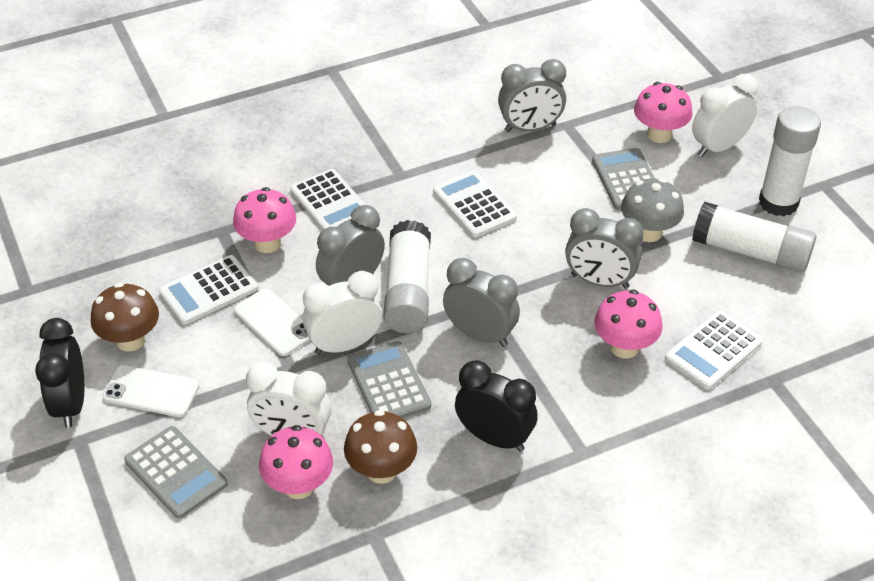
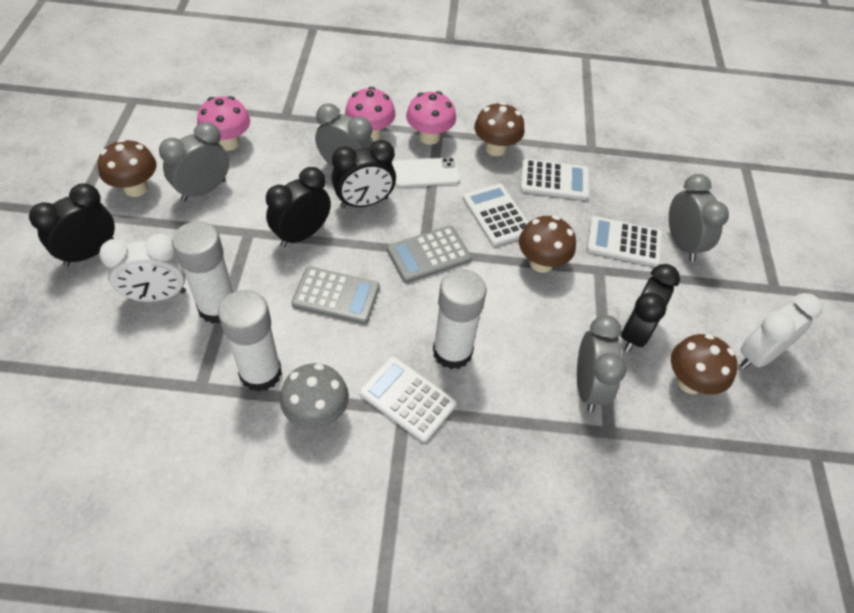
black clock: [35,318,84,428] [455,360,538,452] = 2 -> [29,183,115,266] [266,167,331,247] [332,140,396,208] [621,264,680,352] = 4
brown mushroom: [91,283,159,352] [344,410,417,484] = 2 -> [98,139,157,197] [474,102,525,156] [519,215,576,273] [671,334,738,394] = 4
grey calculator: [124,426,228,518] [348,341,431,418] [592,148,655,210] = 3 -> [291,266,380,324] [387,226,471,283] = 2
pink mushroom: [233,187,296,253] [259,425,333,499] [594,290,662,359] [634,82,692,143] = 4 -> [197,96,250,151] [345,87,396,141] [406,91,456,145] = 3
white clock: [246,362,331,438] [303,271,382,355] [692,74,758,157] = 3 -> [99,234,186,302] [740,293,823,369] = 2
white phone: [102,365,199,417] [234,288,310,356] = 2 -> [392,158,460,187] = 1

